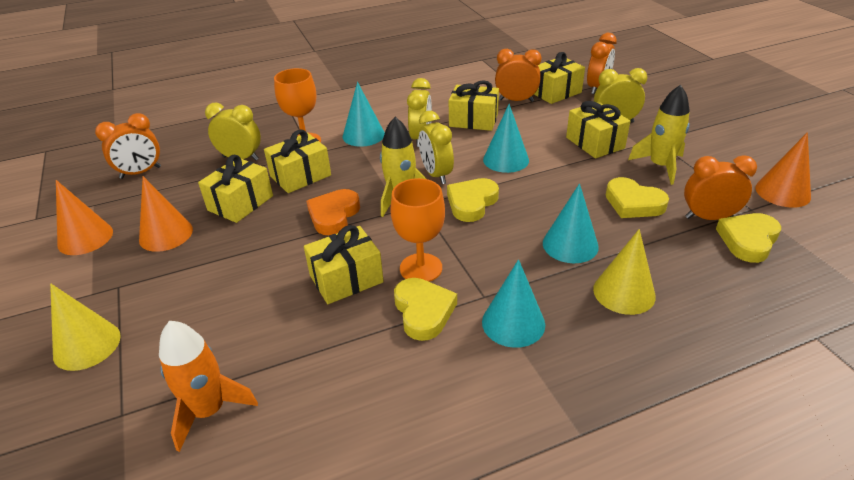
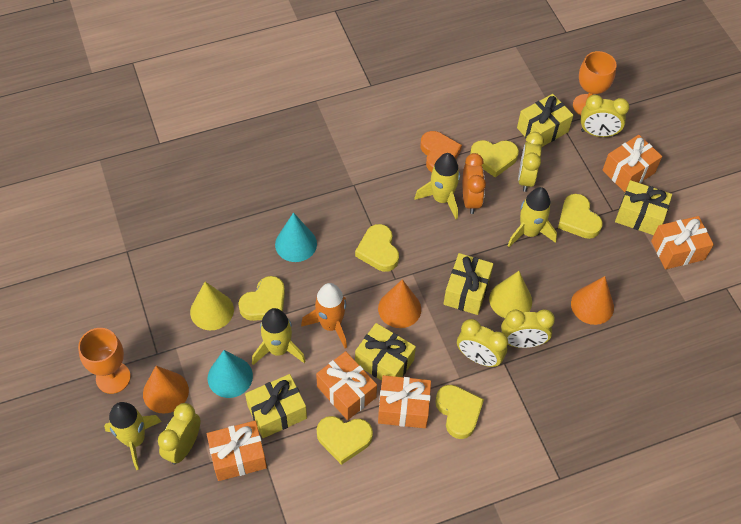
orange clock: [95,113,161,179] [495,49,541,102] [587,33,617,94] [684,155,757,220] = 4 -> [463,153,486,214] = 1
orange gift: none = 0 -> [207,421,267,481] [316,351,377,420] [378,375,431,428] [602,135,662,192] [651,216,714,269] = 5
turquoise cone: [343,82,385,147] [482,259,545,348] [483,104,529,173] [543,183,599,263] = 4 -> [207,350,253,398] [275,213,317,262] = 2
yellow clock: [205,102,261,161] [407,78,432,147] [419,111,454,184] [594,68,647,123] = 4 -> [158,403,201,465] [457,319,508,367] [501,309,555,348] [518,132,544,192] [581,95,629,137] = 5
yellow gift: [198,155,273,223] [264,130,331,193] [304,225,384,304] [449,80,499,131] [534,52,585,104] [566,101,630,158] = 6 -> [245,374,307,438] [355,323,416,381] [444,253,493,315] [517,94,573,147] [615,180,672,235] = 5
yellow heart: [394,278,457,341] [447,178,499,222] [606,177,669,218] [716,213,781,263] = 4 -> [238,276,285,321] [317,416,373,465] [355,224,399,272] [435,385,484,439] [470,140,519,177] [558,194,603,239] = 6
yellow rocket: [380,117,426,217] [628,85,690,185] = 2 -> [104,402,162,470] [252,308,306,365] [414,153,460,219] [508,187,557,247] = 4

